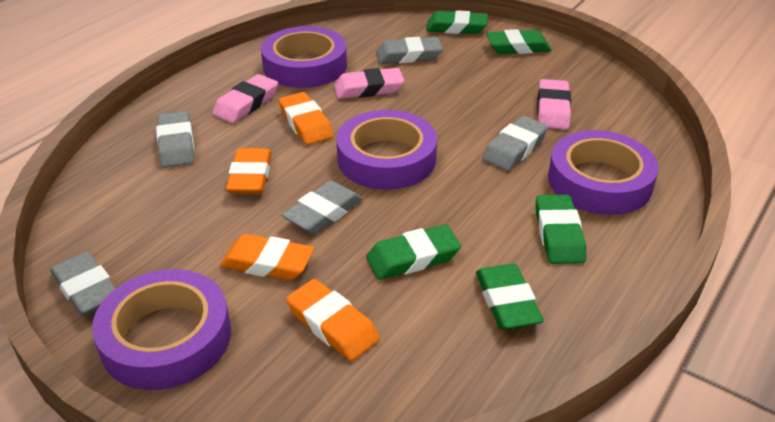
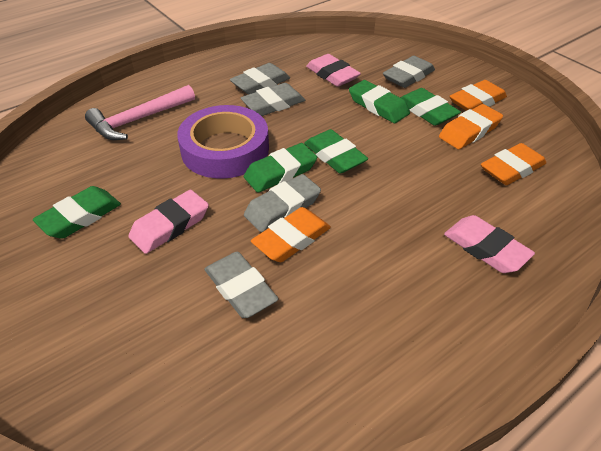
pink hammer: none = 0 -> [85,85,195,140] = 1
purple tape: [92,269,231,390] [261,26,347,88] [337,110,437,190] [548,130,659,215] = 4 -> [177,105,269,179] = 1

